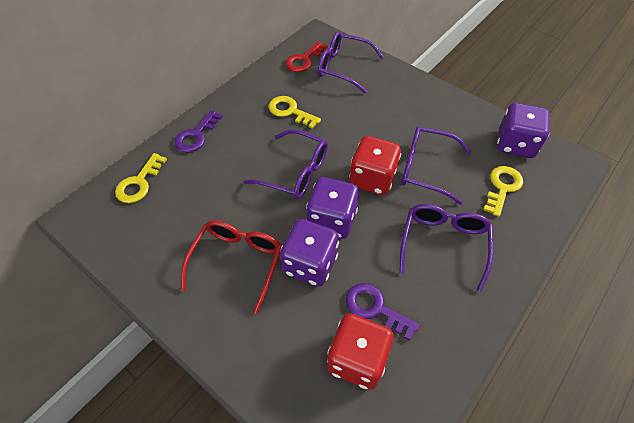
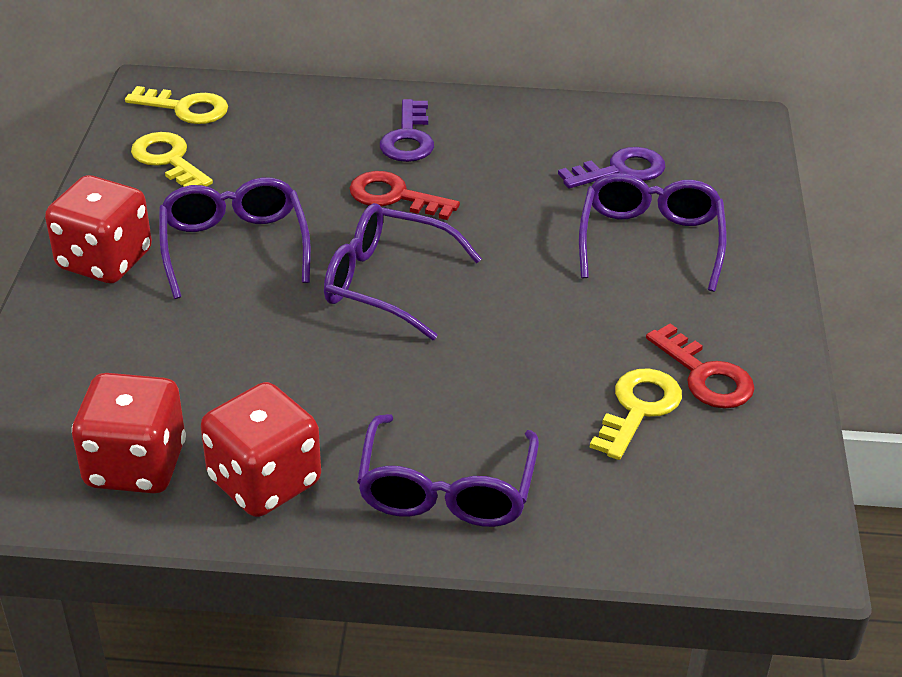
purple dice: [280,219,339,286] [306,177,359,239] [497,103,550,158] = 3 -> none = 0
red dice: [327,313,394,390] [349,136,401,195] = 2 -> [45,175,152,283] [72,373,186,493] [201,382,321,517] = 3
red glasses: [181,220,282,314] = 1 -> none = 0
red key: [285,41,328,72] = 1 -> [349,171,460,220] [646,323,755,409] = 2

